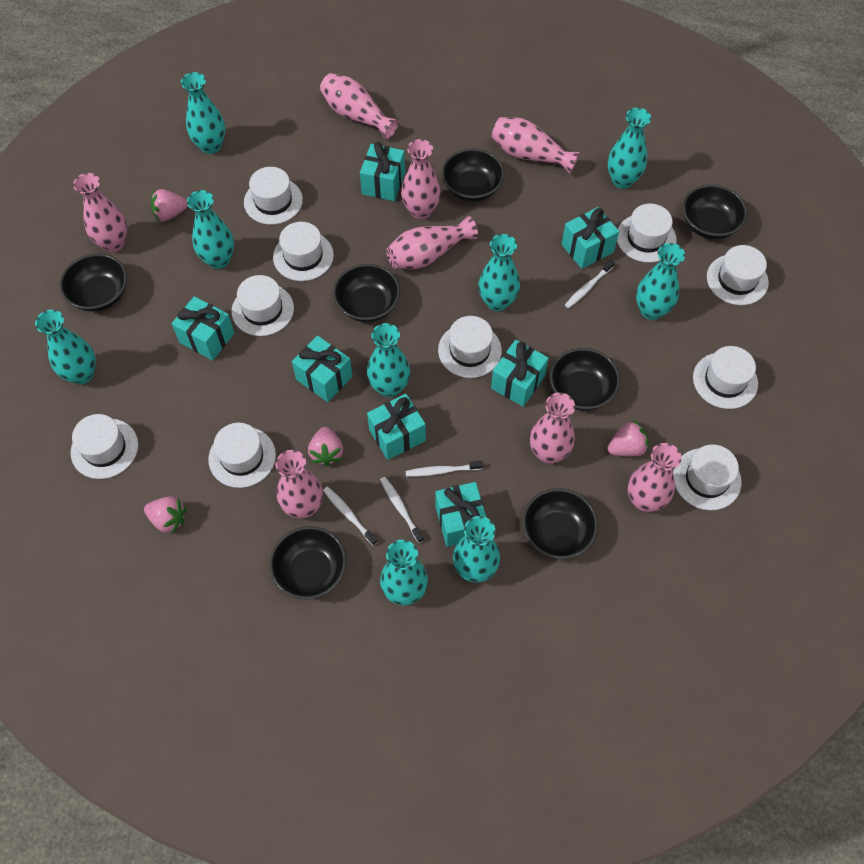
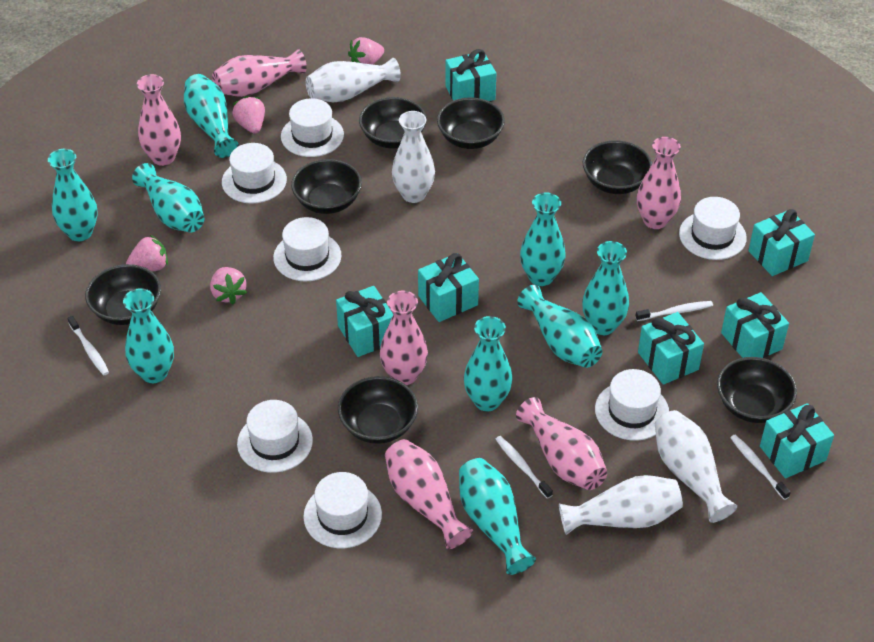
pink vase: [73,173,127,252] [276,450,323,519] [320,73,399,140] [386,216,478,269] [401,139,441,219] [491,117,580,174] [530,393,575,464] [628,443,681,512] = 8 -> [137,74,181,166] [212,49,307,97] [380,290,428,385] [385,439,473,549] [516,397,607,490] [637,137,681,229] = 6
white hat: [71,414,138,479] [208,423,276,488] [232,275,294,336] [244,167,303,225] [273,222,334,281] [438,316,502,378] [617,204,677,263] [673,444,741,510] [693,346,758,409] [707,245,769,305] = 10 -> [222,143,287,204] [237,400,313,473] [273,217,341,282] [281,98,344,157] [303,472,382,548] [595,369,669,441] [679,197,747,260] = 7
white vase: none = 0 -> [306,58,401,102] [392,111,435,203] [559,475,683,535] [655,410,737,523] = 4

